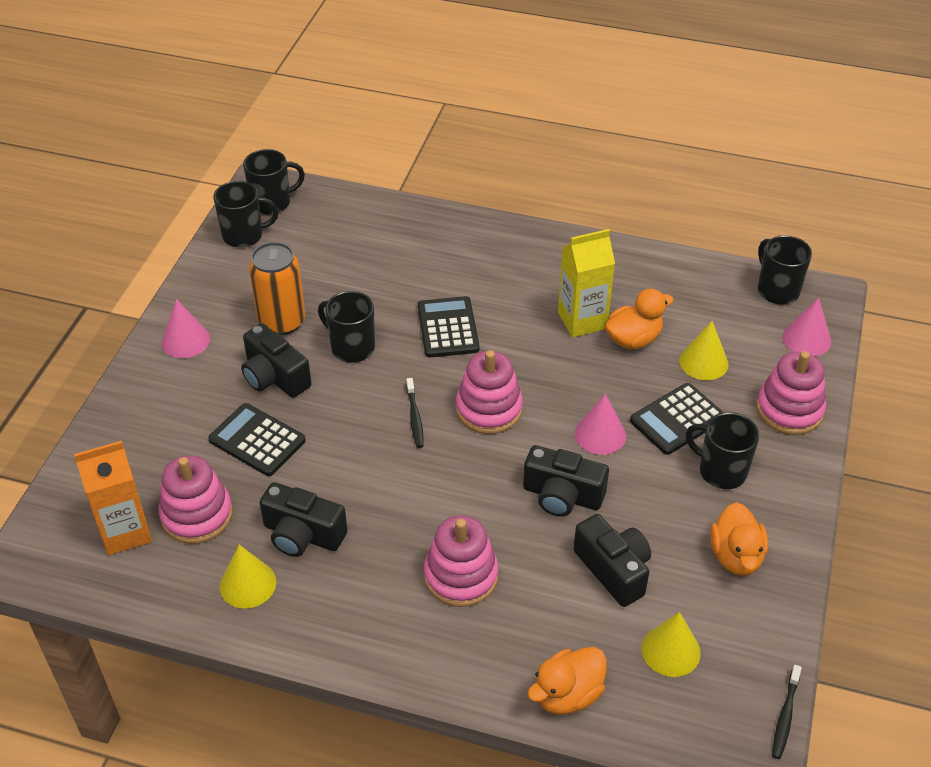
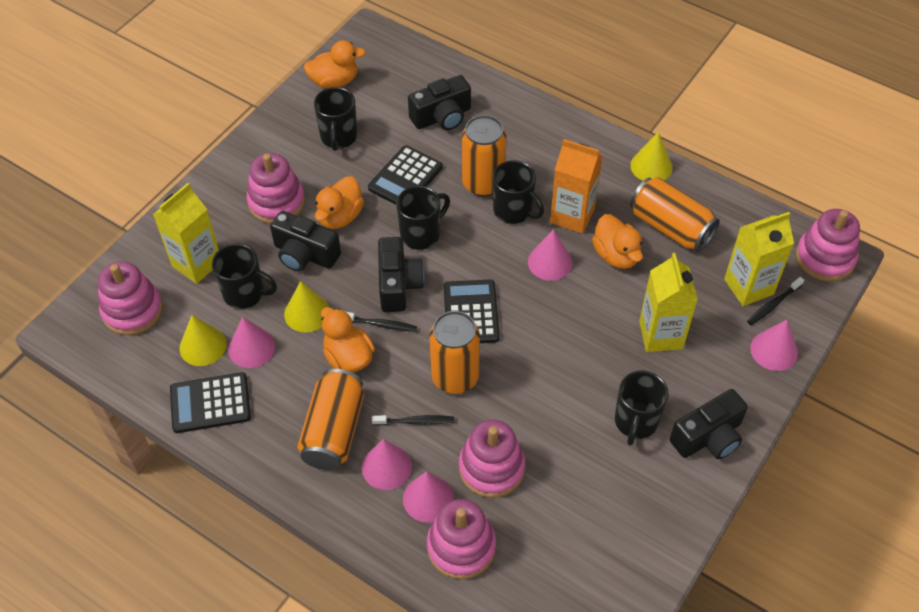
black toothbrush: [406,378,424,448] [772,665,802,759] = 2 -> [347,312,417,332] [372,415,454,425] [747,277,804,325] = 3
orange can: [249,242,305,335] = 1 -> [297,369,364,470] [429,311,480,394] [462,115,506,196] [630,177,720,251] = 4
orange duck: [528,647,607,715] [605,289,674,349] [710,502,768,576] = 3 -> [304,40,366,88] [315,176,364,229] [321,307,375,372] [592,214,643,269] = 4
pink cone: [162,299,210,358] [575,394,626,455] [783,297,831,356] = 3 -> [228,317,275,368] [362,439,412,490] [403,471,454,523] [528,229,572,281] [750,320,798,371] = 5
pink stacking toy: [158,455,233,544] [424,515,499,607] [456,350,523,434] [756,351,826,435] = 4 -> [98,261,163,335] [246,153,305,224] [427,499,496,579] [459,420,525,498] [796,209,860,281] = 5
yellow carton: [558,229,615,337] = 1 -> [153,183,219,284] [639,253,698,352] [724,212,794,306] = 3

